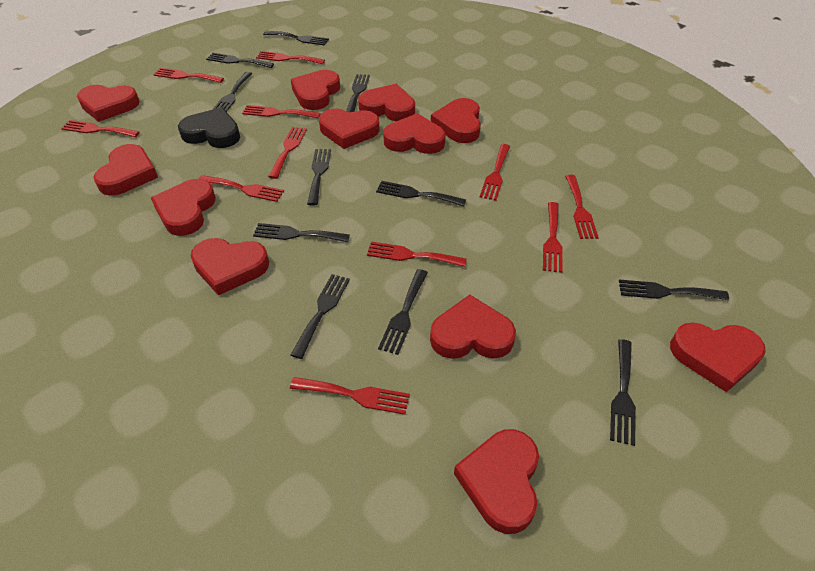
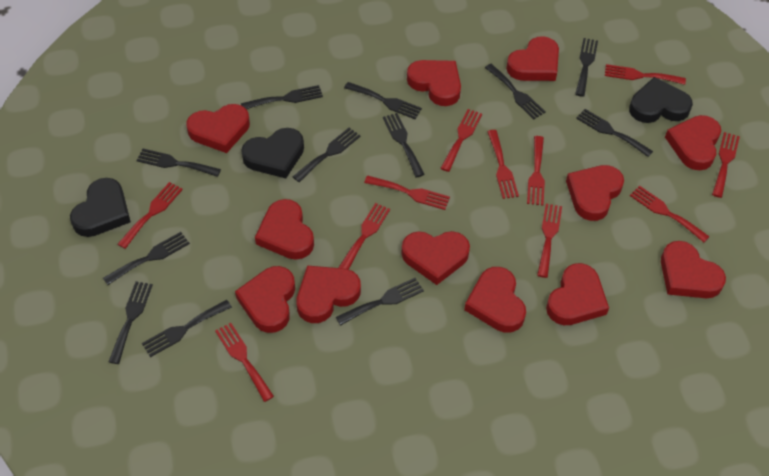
black fork: [206,53,274,68] [212,72,252,112] [253,223,350,242] [263,31,329,46] [291,274,350,359] [307,149,331,206] [346,74,370,112] [376,181,466,206] [378,269,428,355] [610,339,636,446] [619,280,729,300] = 11 -> [103,232,190,285] [109,281,153,364] [136,149,221,177] [142,300,232,357] [241,85,323,109] [293,128,361,182] [336,278,424,326] [344,82,422,119] [383,113,425,177] [485,64,546,119] [575,38,598,97] [576,109,653,157] = 12
black heart: [178,107,240,148] = 1 -> [70,178,131,237] [241,128,304,178] [629,77,693,123] = 3

